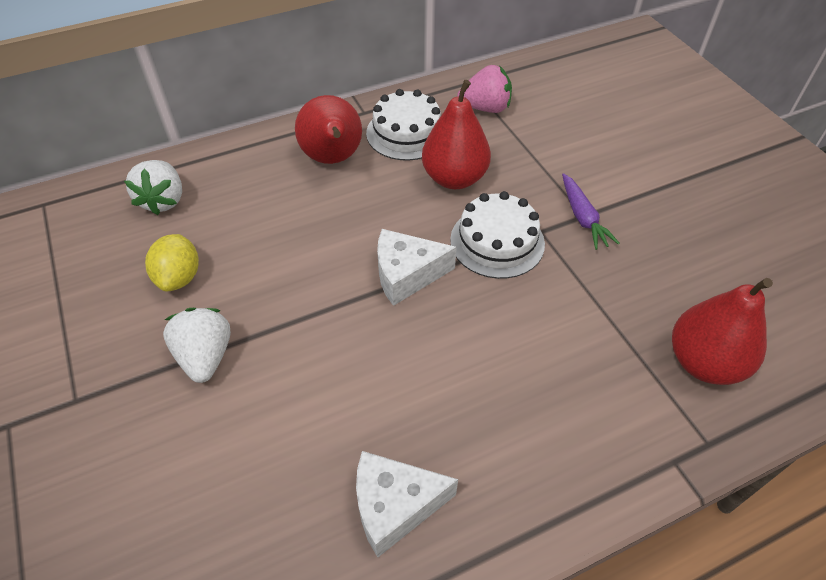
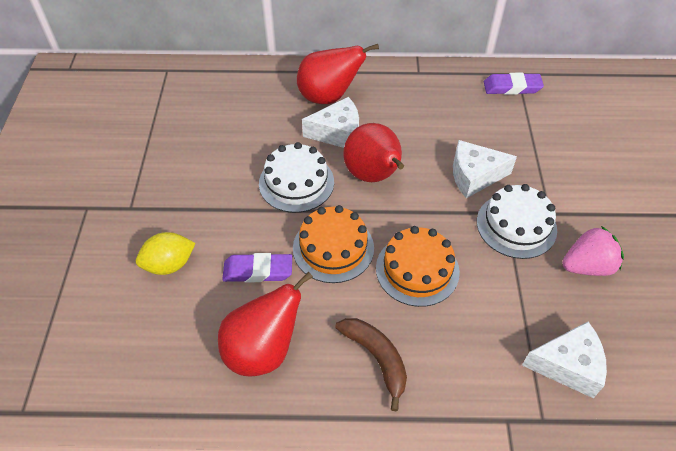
brown banana: none = 0 -> [335,318,407,411] = 1
orange cake: none = 0 -> [293,205,374,283] [376,226,460,307] = 2
purple carrot: [562,173,620,250] = 1 -> none = 0
purple eraser: none = 0 -> [222,253,292,283] [484,73,544,95] = 2
white cheese: [356,451,458,557] [377,229,457,306] = 2 -> [302,97,359,148] [453,140,517,198] [522,322,607,398] = 3
white strawberry: [124,160,182,215] [163,308,231,383] = 2 -> none = 0

